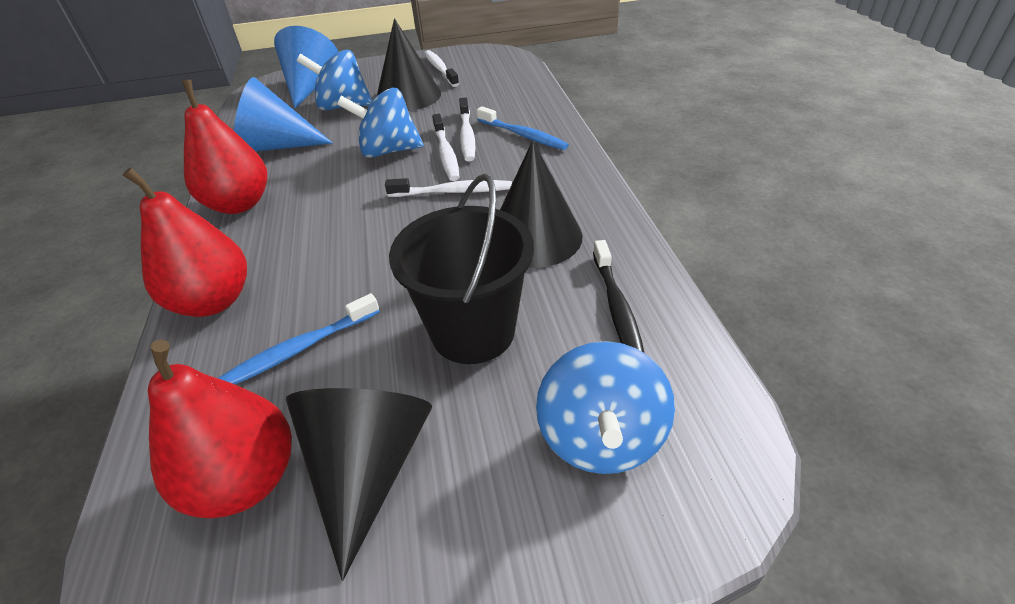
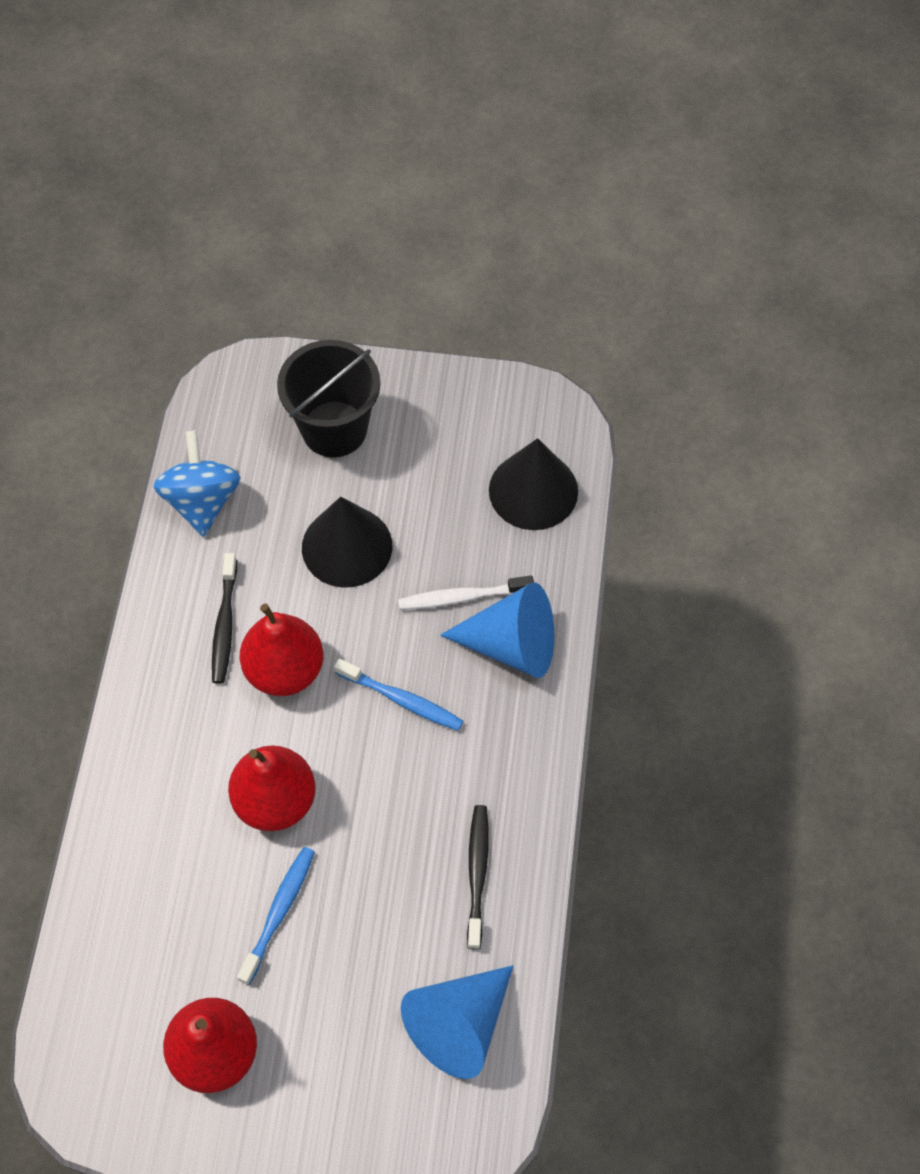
black cone: [286,388,432,581] [377,18,441,111] [500,140,582,268] = 3 -> [302,497,392,587] [489,438,578,530] = 2
black toothbrush: [593,240,644,353] = 1 -> [212,553,237,684] [467,805,489,949] = 2
blue spinning top: [297,50,372,110] [337,88,424,158] [536,341,675,474] = 3 -> [153,430,241,537] = 1
white toothbrush: [385,178,512,197] [424,50,459,87] [432,114,460,181] [459,98,475,162] = 4 -> [398,576,534,610] = 1

